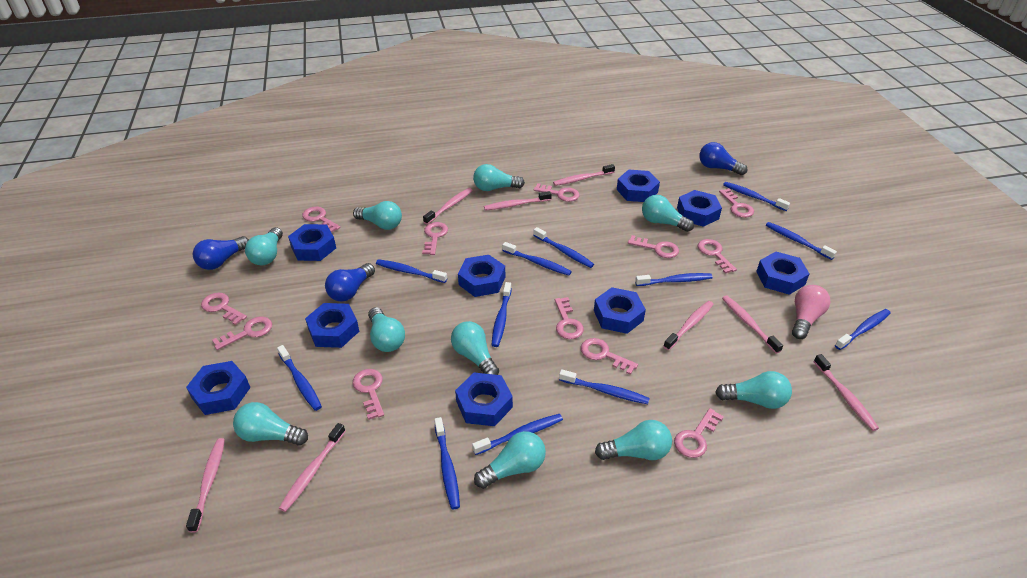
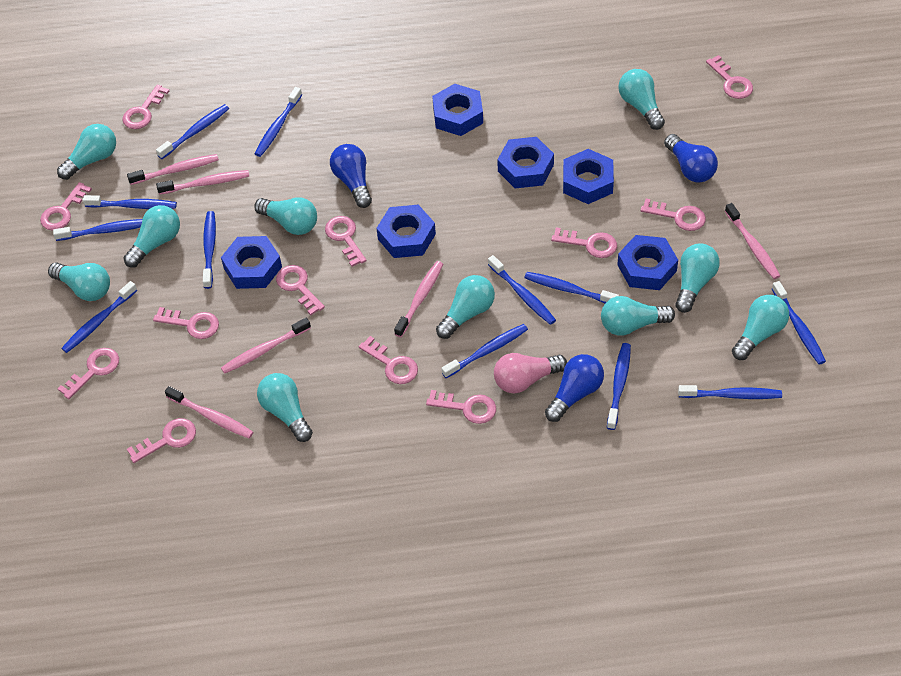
blue nut: [186,361,251,415] [288,224,336,261] [305,303,360,348] [455,373,513,426] [458,255,505,297] [594,287,646,334] [617,169,660,202] [677,190,722,227] [756,252,809,295] = 9 -> [221,236,282,289] [376,205,436,258] [432,84,483,136] [497,137,554,188] [563,149,614,204] [617,235,678,290] = 6
pink toothbrush: [186,438,225,533] [279,423,345,512] [423,188,473,224] [484,191,552,211] [553,164,615,186] [663,301,714,350] [722,295,783,354] [813,354,879,431] = 8 -> [127,154,219,185] [156,170,249,195] [165,386,253,439] [221,318,311,374] [394,261,443,337] [725,203,780,279] = 6

